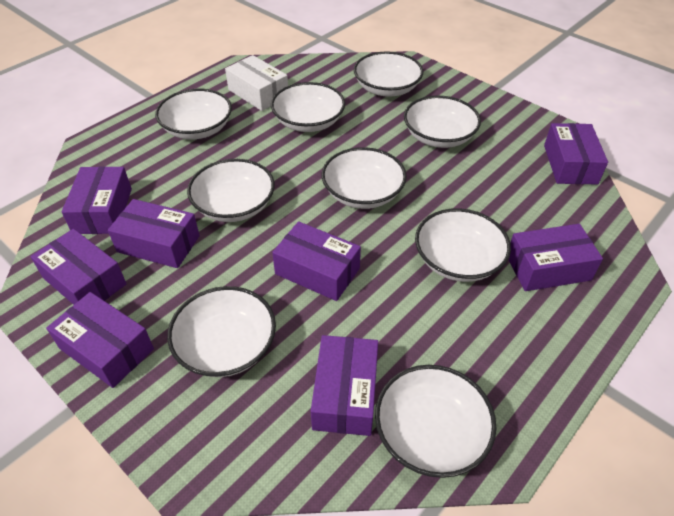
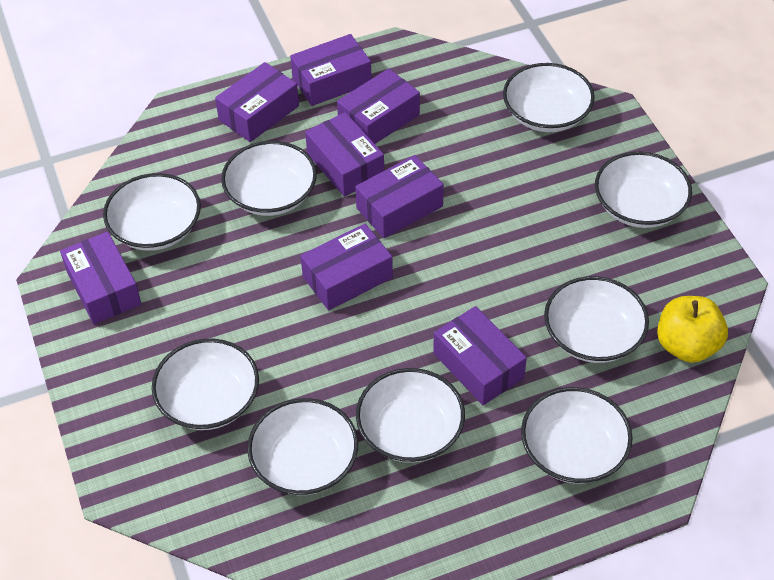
white box: [225,55,288,111] = 1 -> none = 0
yellow apple: none = 0 -> [657,296,728,363] = 1

